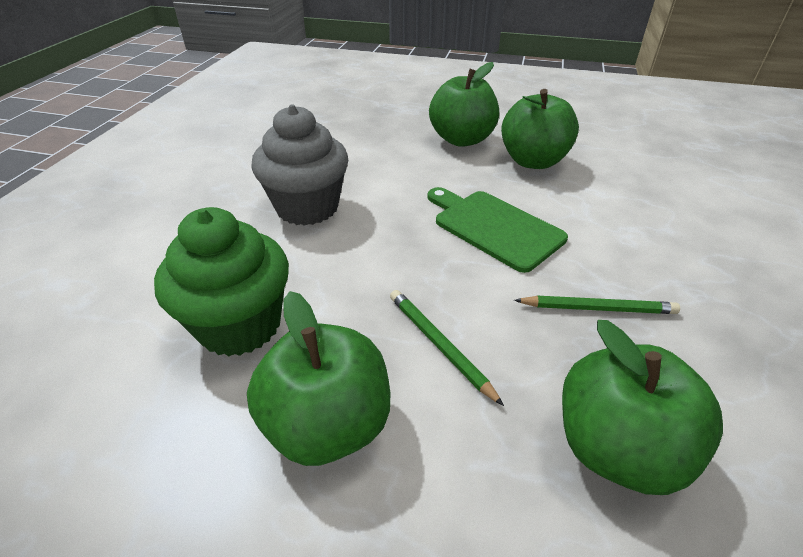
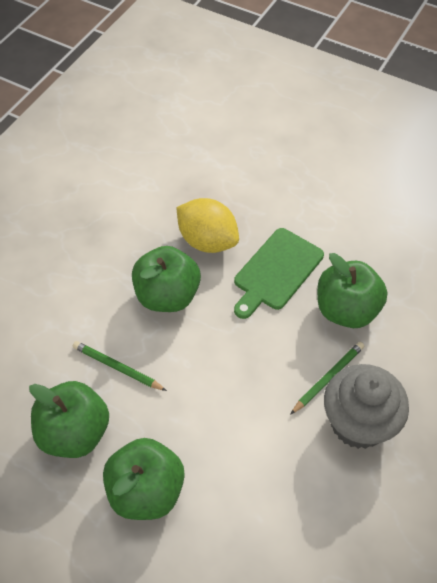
green cupcake: [154,207,289,357] = 1 -> none = 0
yellow lemon: none = 0 -> [176,198,239,253] = 1

